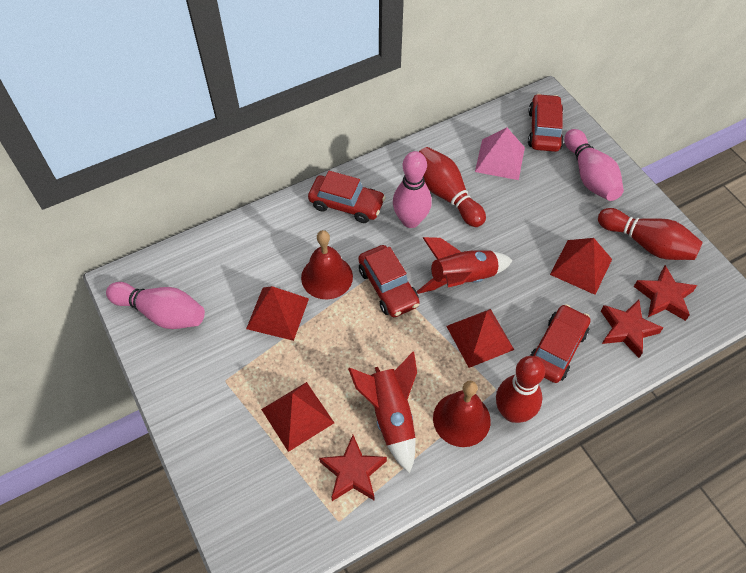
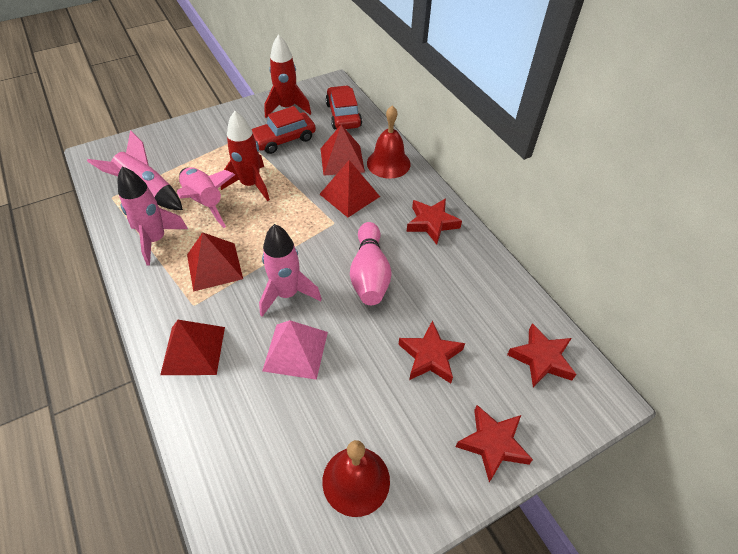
pink bowling pin: [106,282,205,329] [393,151,432,228] [564,129,624,201] = 3 -> [350,222,392,305] = 1
pink rocket: none = 0 -> [87,130,183,210] [117,167,188,266] [177,167,235,228] [259,224,322,317] = 4
red bowling pin: [419,147,486,227] [496,356,545,423] [598,208,703,260] = 3 -> none = 0
red car: [308,171,386,223] [358,245,420,317] [528,94,564,152] [529,304,590,383] = 4 -> [251,106,316,154] [326,85,362,129] = 2
red star: [319,435,387,501] [601,300,663,358] [634,265,697,321] = 3 -> [398,320,465,383] [406,198,462,245] [456,405,533,482] [507,323,577,387] = 4

